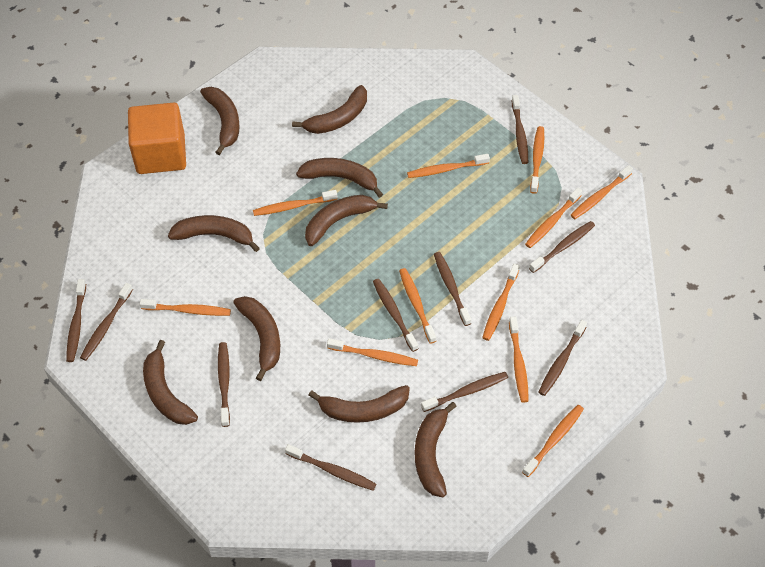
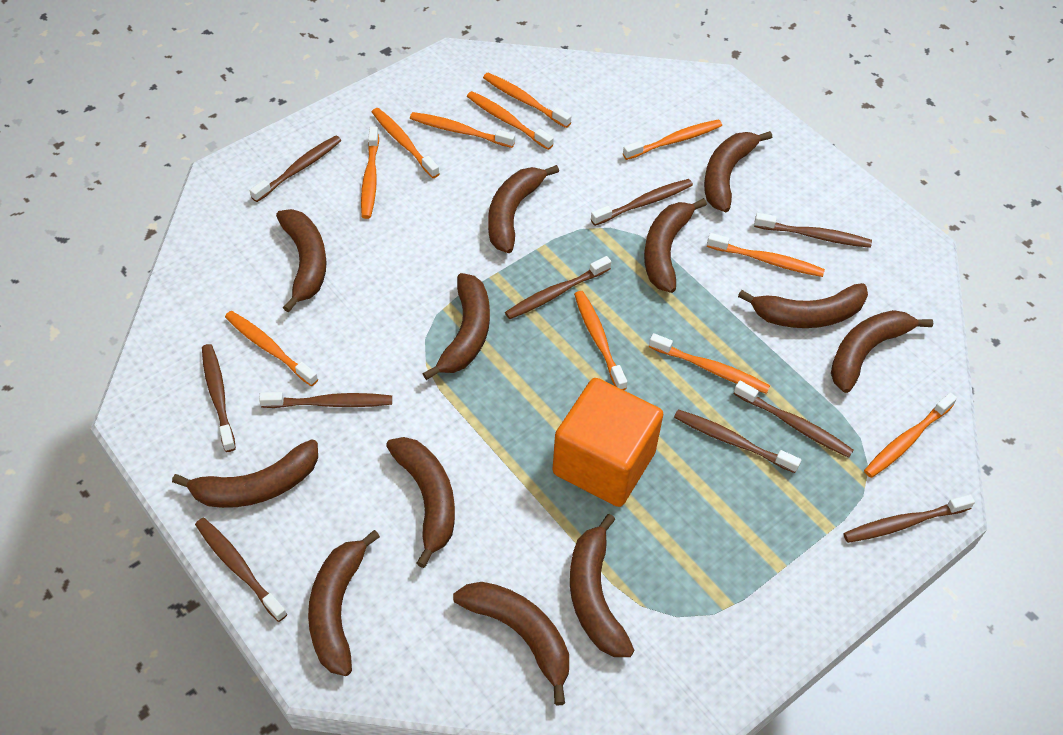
brown banana: [143,340,198,425] [168,215,260,252] [200,87,240,155] [233,296,280,381] [292,85,367,134] [296,158,383,198] [305,195,388,246] [308,385,410,423] [415,402,457,497] = 9 -> [172,440,318,508] [276,209,326,313] [308,530,380,676] [386,437,455,568] [422,273,490,380] [453,582,569,705] [488,165,559,253] [570,514,635,657] [644,198,707,293] [704,131,772,212] [738,283,868,328] [831,310,933,393] = 12

